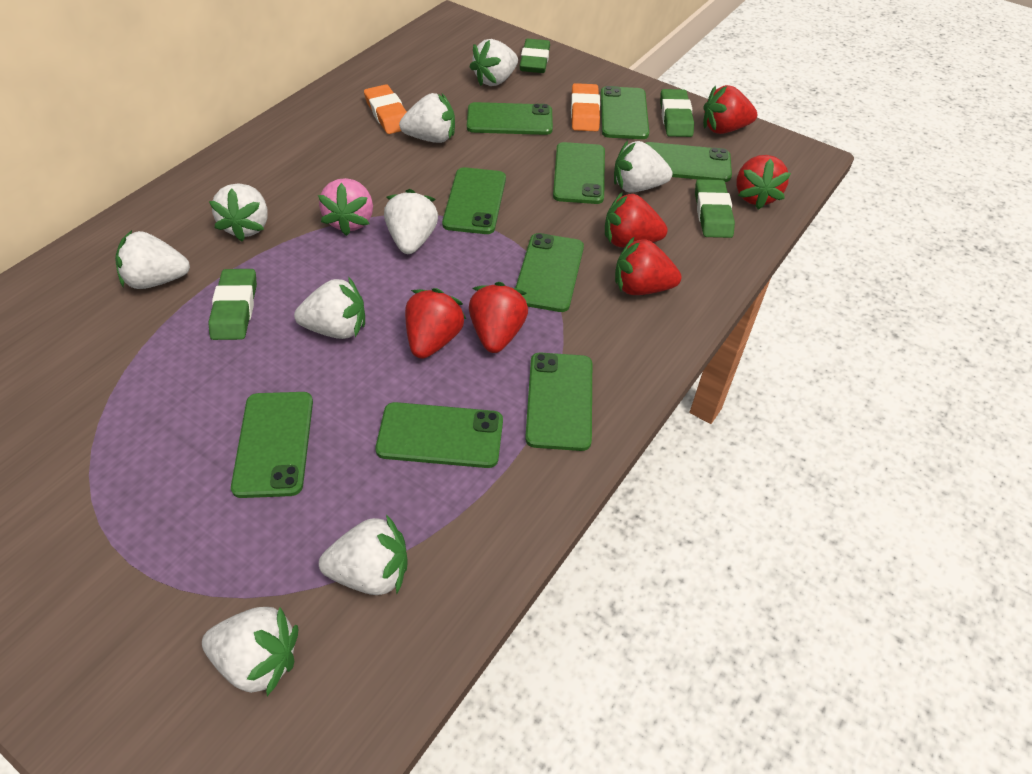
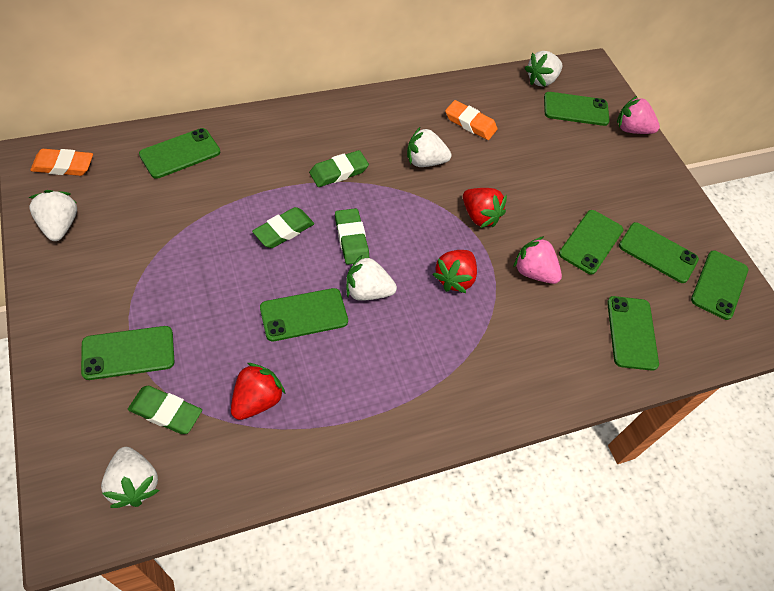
green phone: [231,392,313,498] [375,402,503,468] [442,167,506,234] [467,102,553,135] [515,233,584,312] [525,352,592,451] [553,142,605,204] [601,86,649,139] [646,142,732,182] = 9 -> [81,326,174,380] [139,128,220,179] [260,288,348,341] [544,92,610,126] [559,210,624,275] [607,296,659,371] [619,222,699,283] [691,250,748,320] = 8
pink strawberry: [318,178,373,236] = 1 -> [513,236,562,284] [617,96,660,134] = 2
red strawberry: [405,288,466,359] [469,282,528,353] [605,192,668,247] [615,236,681,295] [703,85,757,134] [736,155,791,210] = 6 -> [231,363,285,420] [432,250,477,293] [463,188,507,228] = 3
white strawberry: [115,230,190,289] [202,607,299,696] [209,184,268,241] [294,277,365,339] [319,514,408,595] [384,189,438,254] [399,93,455,143] [470,39,518,86] [614,141,672,193] = 9 -> [29,190,77,241] [101,447,160,508] [346,255,397,301] [407,127,451,167] [525,51,563,87] = 5

